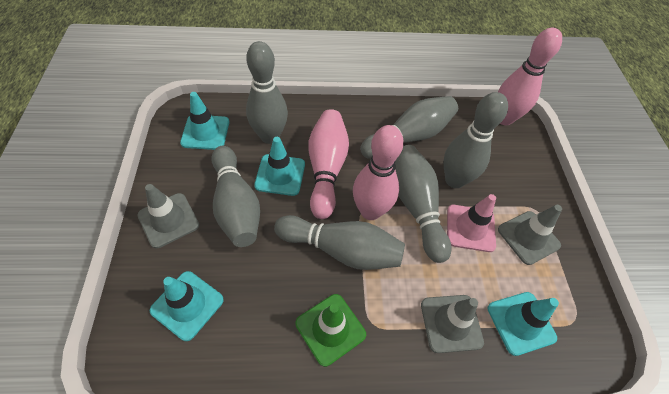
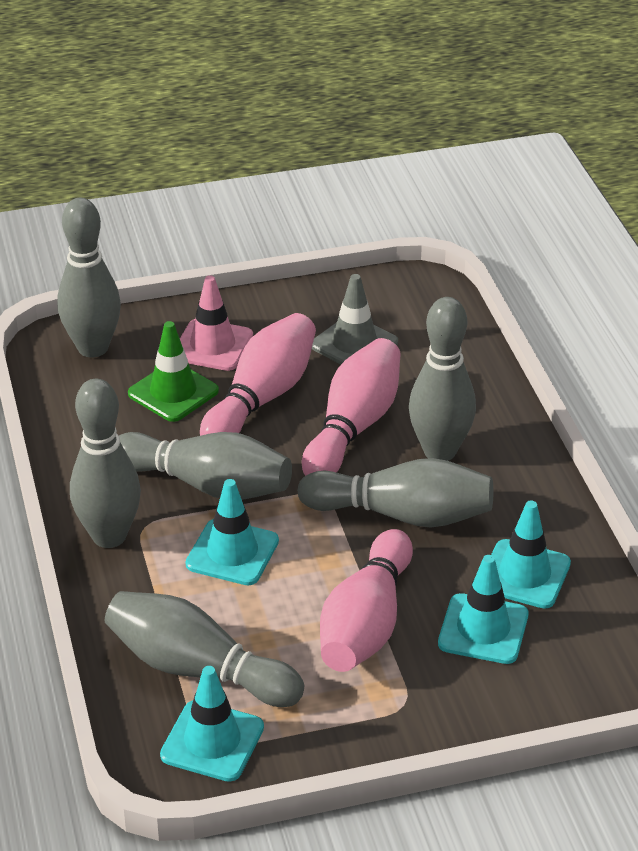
grey traffic cone: [138,184,199,248] [421,295,484,353] [498,205,562,265] = 3 -> [312,274,398,364] = 1

